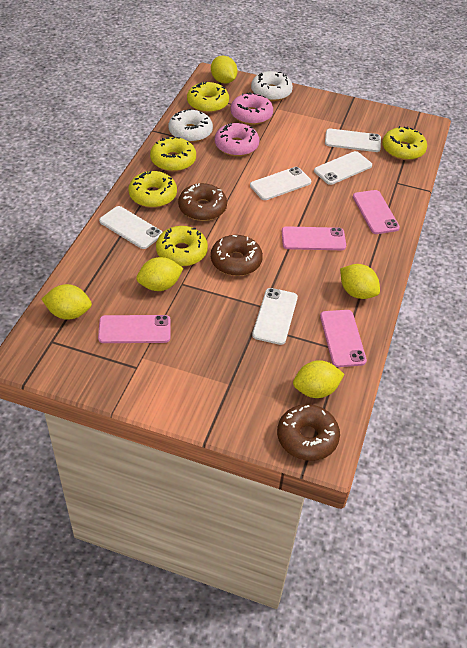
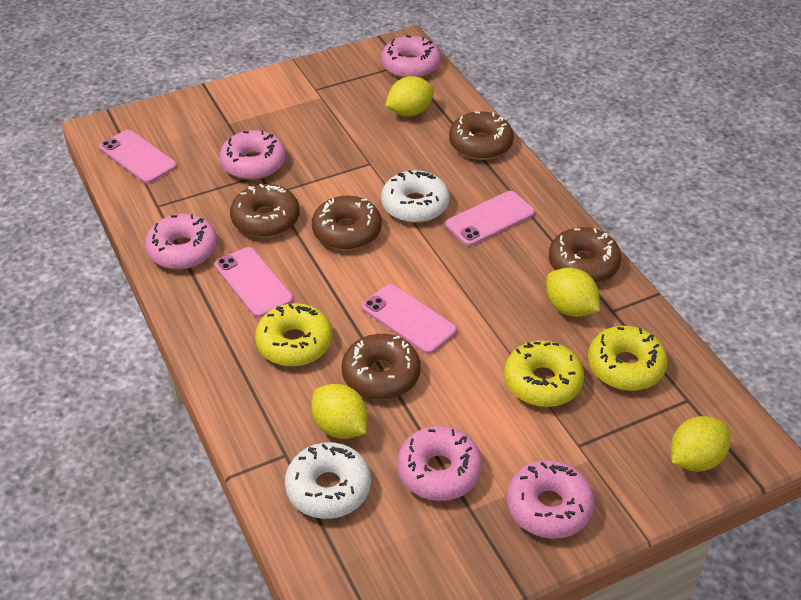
brown donut: [178,183,227,221] [211,235,263,276] [277,404,340,461] = 3 -> [230,184,300,238] [312,196,382,250] [342,334,421,400] [449,111,514,160] [549,227,621,283] = 5
pink donut: [215,123,259,156] [231,92,273,125] = 2 -> [145,214,217,269] [220,130,286,180] [381,35,441,78] [397,426,482,501] [507,460,595,539] = 5
white phone: [99,206,162,249] [250,167,311,200] [252,288,298,345] [314,151,372,185] [325,129,381,152] = 5 -> none = 0
yellow donut: [129,171,177,208] [150,137,196,172] [156,226,208,267] [187,82,229,113] [382,126,427,160] = 5 -> [255,303,332,367] [504,340,584,407] [588,326,668,391] = 3
yellow lemon: [41,284,92,320] [136,257,184,291] [211,56,238,84] [293,360,344,398] [340,264,380,299] = 5 -> [311,384,368,439] [385,76,434,117] [546,267,600,317] [671,416,731,472] = 4

